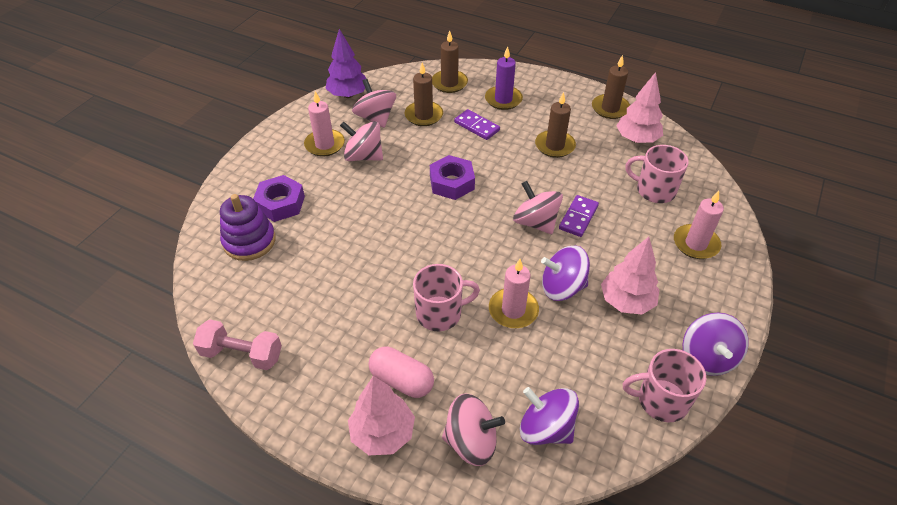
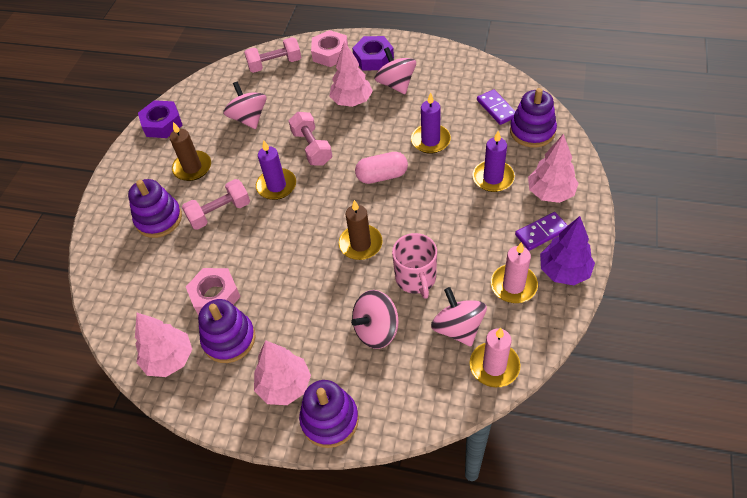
brown candle: [405,63,443,126] [432,30,468,93] [535,92,576,158] [592,55,630,119] = 4 -> [170,122,211,181] [339,200,383,260] = 2
pink candle: [304,91,345,157] [489,259,539,328] [674,191,724,259] = 3 -> [469,328,520,387] [491,242,538,303] = 2
pink dumbbell: [193,319,282,370] = 1 -> [182,179,250,230] [244,37,301,73] [289,112,332,166] = 3
pink mug: [413,264,480,331] [623,349,706,423] [625,145,689,203] = 3 -> [392,233,437,299] = 1
pink nut: none = 0 -> [186,268,241,315] [311,30,348,67] = 2
pink tree: [348,376,415,455] [601,237,659,314] [616,72,663,143] = 3 -> [135,313,192,377] [254,340,311,405] [329,41,373,107] [528,134,579,203] = 4
purple candle: [485,46,523,110] = 1 -> [256,140,296,200] [411,92,451,154] [472,131,515,192] = 3
purple spinning top: [520,387,579,445] [541,246,590,301] [683,313,749,376] = 3 -> none = 0
purple stacking toy: [220,194,276,261] = 1 -> [128,179,182,238] [198,299,256,363] [299,380,359,448] [510,88,557,147] = 4

